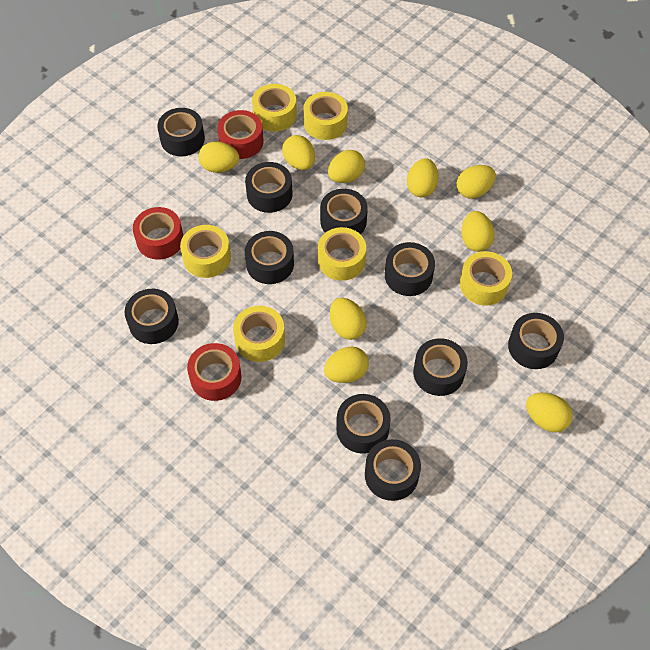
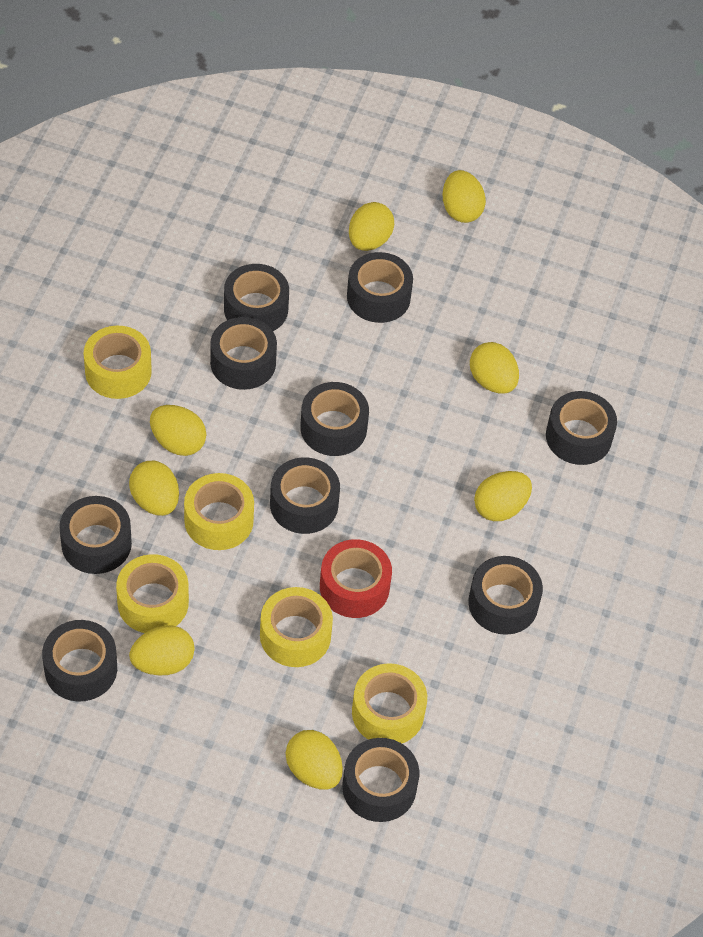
red tape: [133,207,183,260] [187,343,242,401] [217,110,264,159] = 3 -> [320,539,392,618] = 1
yellow egg: [199,142,239,173] [282,135,315,170] [324,347,369,383] [328,150,365,183] [330,298,367,340] [407,158,439,197] [457,165,496,199] [462,211,495,252] [526,393,573,432] = 9 -> [129,461,179,516] [129,626,195,675] [150,405,206,456] [286,730,343,790] [349,202,394,251] [443,170,486,223] [470,342,519,394] [474,471,532,521] = 8
yellow tape: [180,225,231,278] [233,306,285,362] [252,84,297,132] [303,92,348,140] [318,227,366,281] [460,251,512,305] = 6 -> [84,326,152,399] [116,554,189,633] [184,473,254,550] [260,587,333,667] [352,663,427,743] = 5

